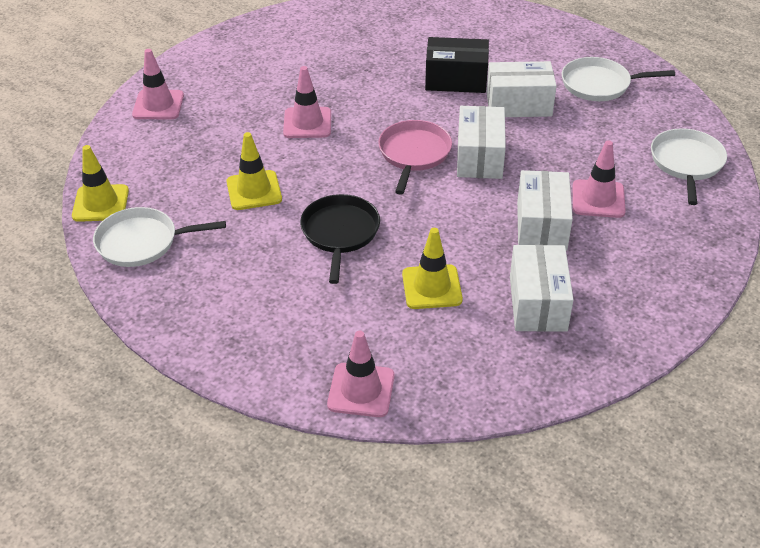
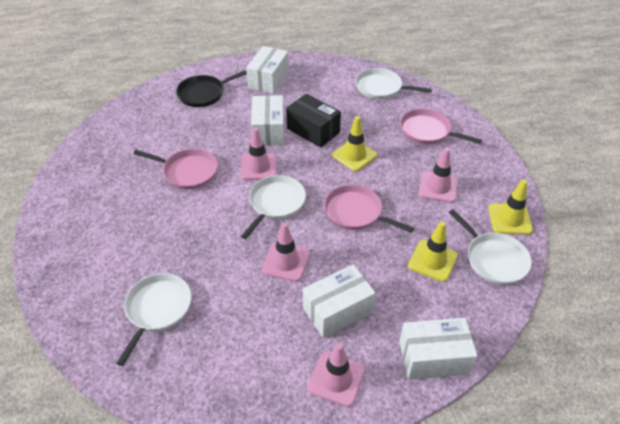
pink pan: [378,120,452,195] = 1 -> [133,149,218,189] [324,185,414,233] [400,108,482,144] = 3
white pan: [93,207,226,267] [562,57,675,101] [651,128,727,205] = 3 -> [116,273,191,366] [241,175,306,239] [355,68,432,99] [449,209,532,285] = 4

